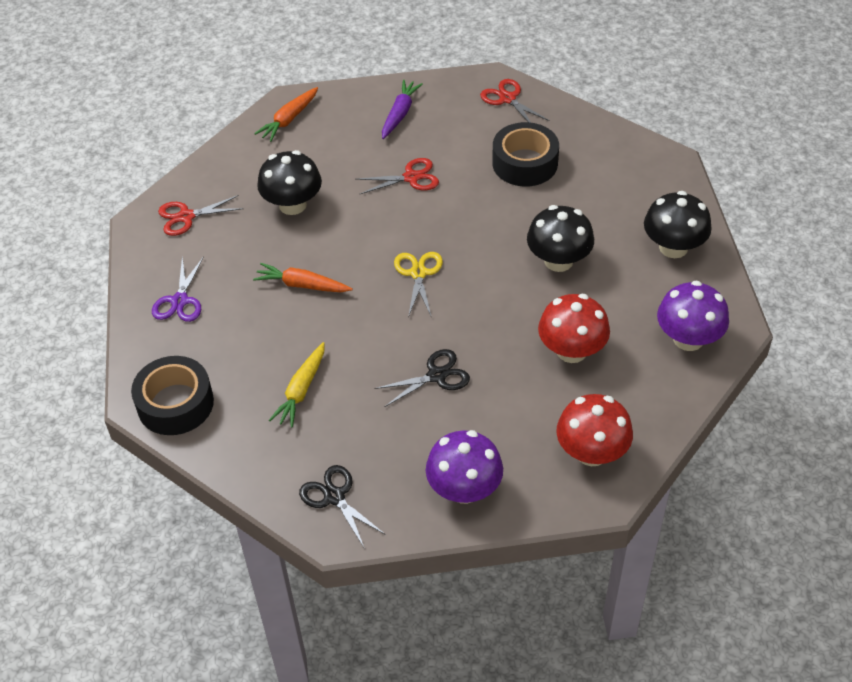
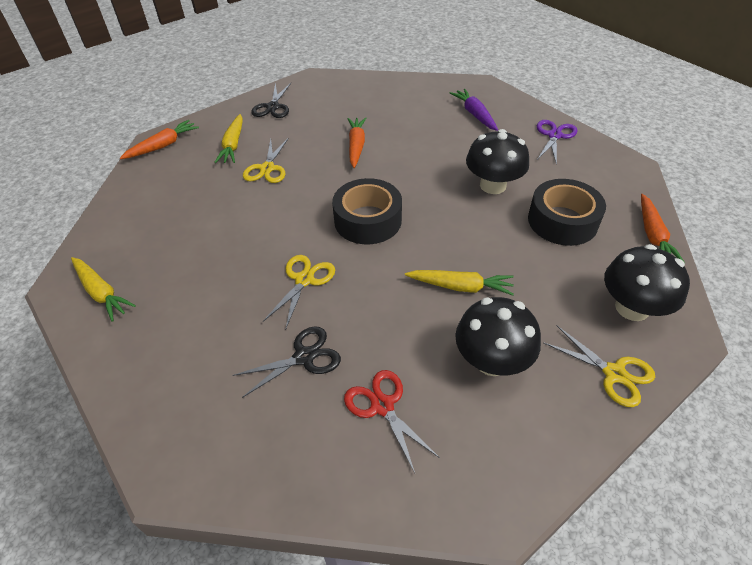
orange carrot: [253,263,353,292] [254,87,318,142] = 2 -> [120,120,199,159] [347,117,366,168] [641,194,685,263] = 3
purple mushroom: [426,430,503,504] [657,281,729,351] = 2 -> none = 0
red mushroom: [538,294,610,363] [556,394,633,466] = 2 -> none = 0
red scissors: [158,195,244,236] [356,158,439,194] [480,79,550,123] = 3 -> [344,370,440,473] = 1
yellow carrot: [269,342,325,428] = 1 -> [71,257,136,322] [214,114,243,163] [405,270,514,296] = 3
yellow scissors: [394,252,443,318] = 1 -> [243,138,289,183] [263,255,335,330] [543,326,655,407] = 3

